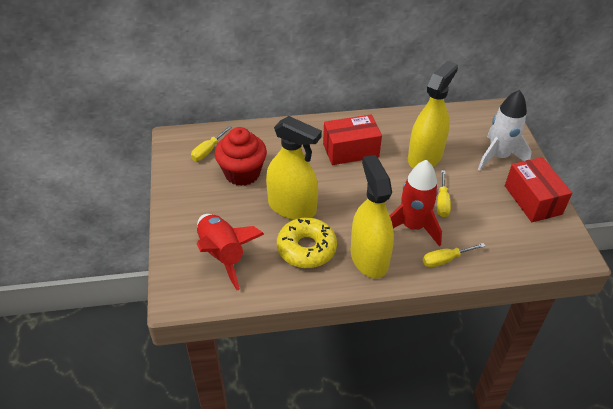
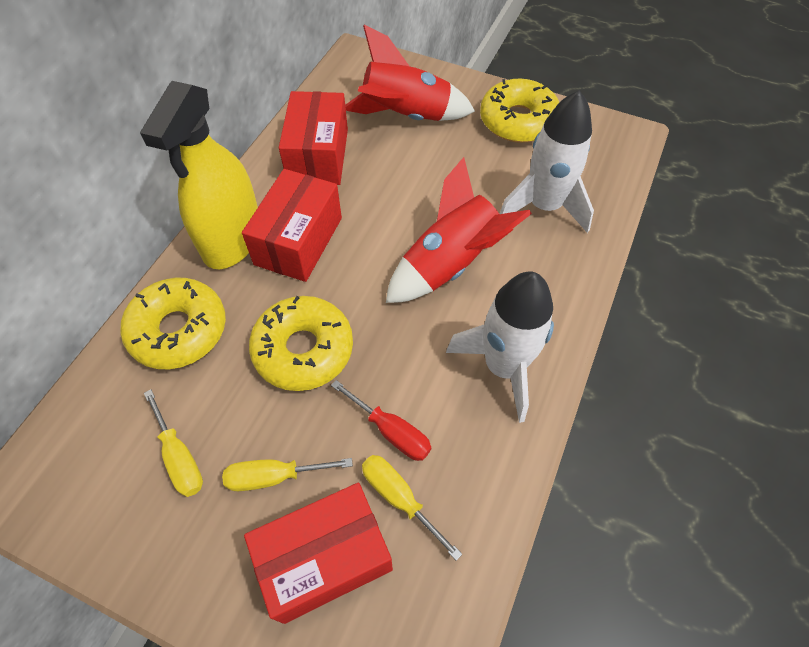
red box: [323,114,382,165] [505,157,572,222] = 2 -> [242,169,342,282] [244,483,393,624] [279,91,348,185] = 3
red cupcake: [215,127,267,186] = 1 -> none = 0
red screwdriver: none = 0 -> [331,380,431,461] = 1
white rocket: [478,90,532,171] = 1 -> [446,271,554,423] [500,90,594,233] = 2
yellow donut: [277,218,337,268] = 1 -> [121,278,226,369] [249,296,353,391] [480,79,559,143] = 3
yellow spray bottle: [266,116,322,220] [351,155,394,279] [408,61,458,168] = 3 -> [140,81,258,269] = 1

